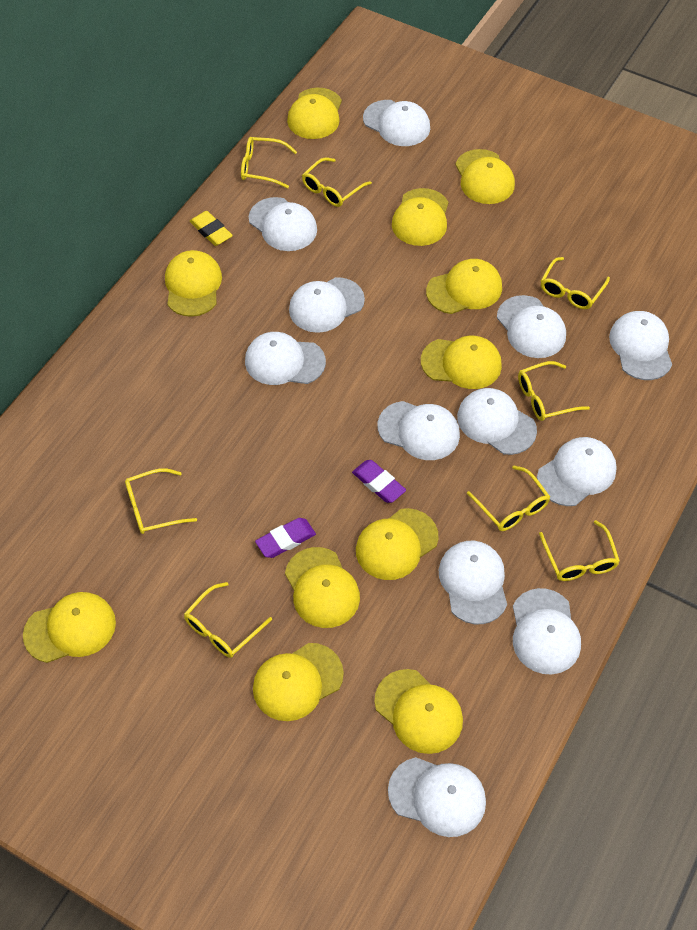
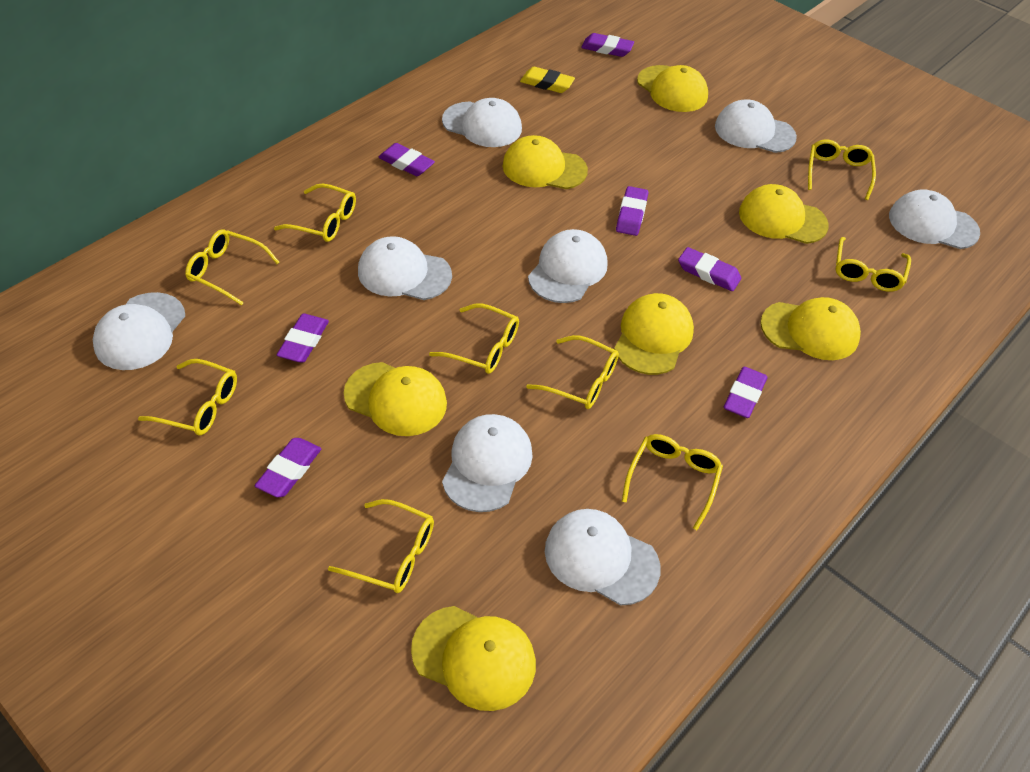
purple eraser: [255,518,316,558] [352,460,406,503] = 2 -> [255,438,321,497] [277,314,329,363] [378,143,435,176] [581,33,634,57] [616,186,648,236] [678,247,741,291] [724,367,767,418] = 7
white cap: [245,332,326,385] [249,197,317,251] [289,277,365,333] [363,100,430,146] [377,401,460,460] [388,757,486,837] [439,541,507,624] [457,388,537,455] [497,295,566,358] [513,588,581,674] [537,437,617,506] [609,311,672,380] = 12 -> [93,292,185,370] [358,236,452,300] [442,98,522,147] [442,414,533,512] [528,229,607,303] [545,509,661,606] [715,100,797,153] [889,190,980,249] = 8
yellow cap: [23,592,116,663] [165,250,222,317] [253,643,344,721] [285,547,360,628] [287,88,342,139] [356,508,439,580] [374,669,463,754] [392,188,449,246] [421,336,502,389] [426,259,502,314] [455,149,515,204] = 11 -> [344,362,447,436] [411,606,536,711] [502,135,588,189] [614,293,694,375] [637,65,708,112] [739,184,829,244] [760,297,861,360] = 7
yellow glasses: [125,468,197,534] [184,582,272,658] [241,137,297,189] [302,157,372,207] [467,466,550,531] [518,361,590,421] [539,520,620,581] [541,257,610,309] = 8 -> [138,359,237,435] [185,229,279,306] [274,183,356,242] [328,499,434,593] [429,303,519,374] [526,335,619,409] [622,434,723,530] [808,139,876,200] [835,237,911,292] = 9

